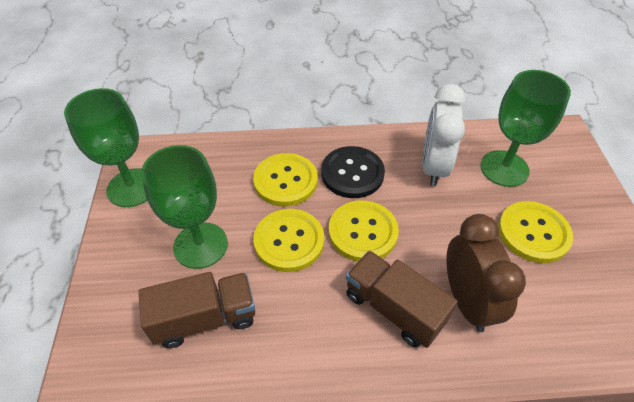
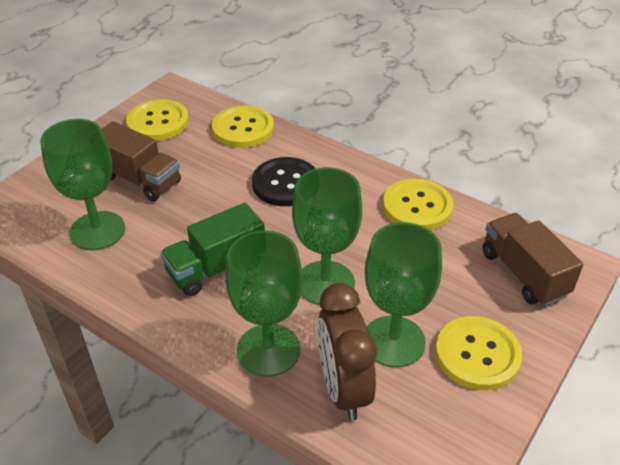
green goblet: [64,88,147,207] [141,145,228,269] [480,70,571,187] = 3 -> [40,119,125,250] [225,230,303,377] [292,167,362,305] [365,222,442,368] = 4
green truck: none = 0 -> [160,203,265,296] = 1
white clock: [422,84,465,186] = 1 -> none = 0

